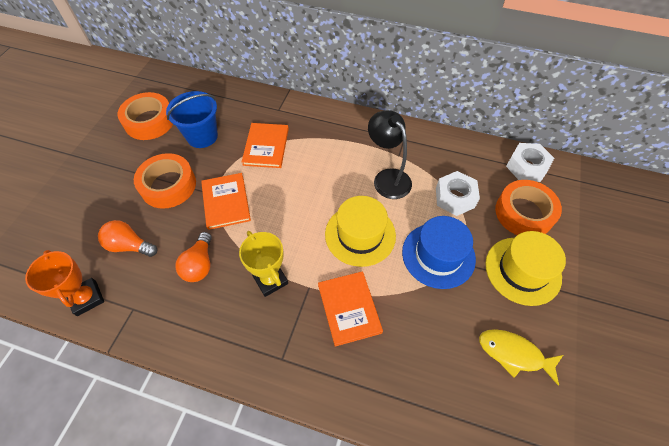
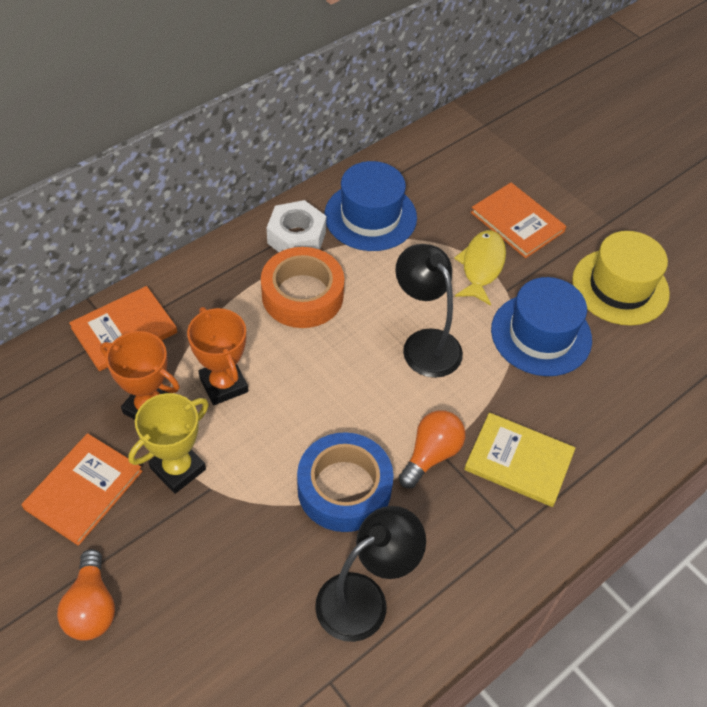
black lamp: [368,110,412,199] = 1 -> [315,506,426,642] [395,244,463,378] = 2
blue bucket: [166,91,218,148] = 1 -> none = 0
blue hat: [402,216,476,289] = 1 -> [324,161,417,251] [491,277,592,376] = 2
blue tape: none = 0 -> [297,432,394,532] = 1
orange tape: [118,92,173,140] [134,153,196,209] [495,180,562,235] = 3 -> [261,247,344,328] = 1
orange trophy: [25,250,104,316] = 1 -> [100,331,180,420] [187,307,248,405] = 2
white nut: [436,171,480,216] [506,143,554,182] = 2 -> [267,200,326,252] = 1
yellow book: none = 0 -> [464,413,575,507] = 1
yellow hat: [325,196,396,267] [485,231,566,306] = 2 -> [572,231,670,326] = 1

